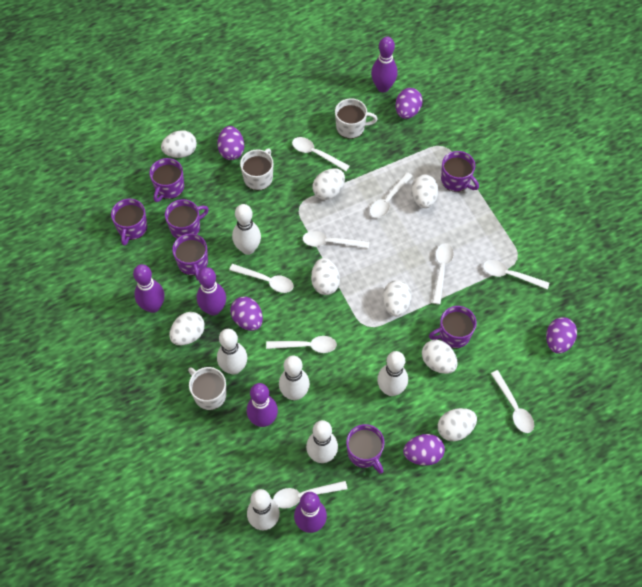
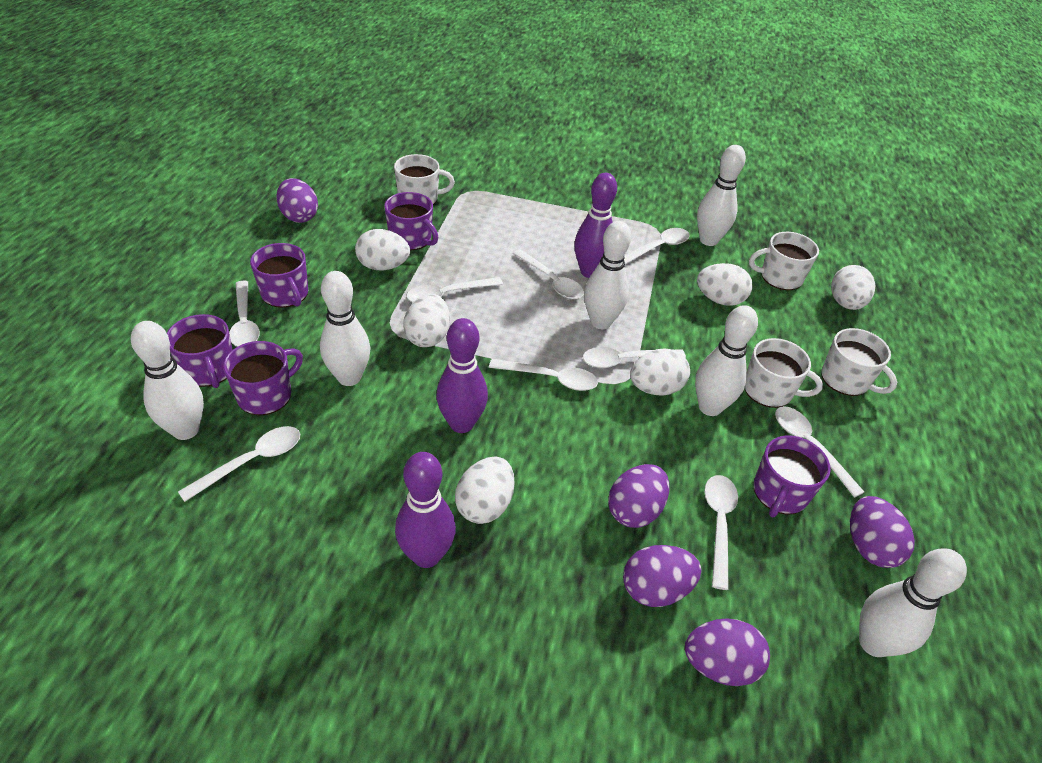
purple bowling pin: [133,264,165,313] [197,267,226,316] [247,383,278,427] [294,492,327,533] [371,37,398,92] = 5 -> [395,452,456,568] [436,318,488,433] [574,173,617,278] = 3
purple mug: [111,199,147,246] [149,158,184,202] [165,199,209,239] [172,234,208,280] [346,424,384,474] [429,306,477,348] [441,151,479,192] = 7 -> [167,314,233,388] [223,341,303,415] [250,243,308,308] [384,192,438,250] [754,436,831,517] = 5
white egg: [161,130,197,158] [169,312,205,345] [311,258,340,295] [313,168,345,200] [382,280,412,316] [411,174,439,208] [422,340,458,374] [438,408,477,441] = 8 -> [355,229,410,271] [403,294,450,347] [455,456,514,524] [630,349,690,396] [697,263,753,306] [831,265,876,310] = 6
white mug: [188,367,227,410] [240,148,273,190] [335,98,377,139] = 3 -> [394,154,455,205] [744,338,823,408] [749,232,819,290] [821,328,897,396] = 4

